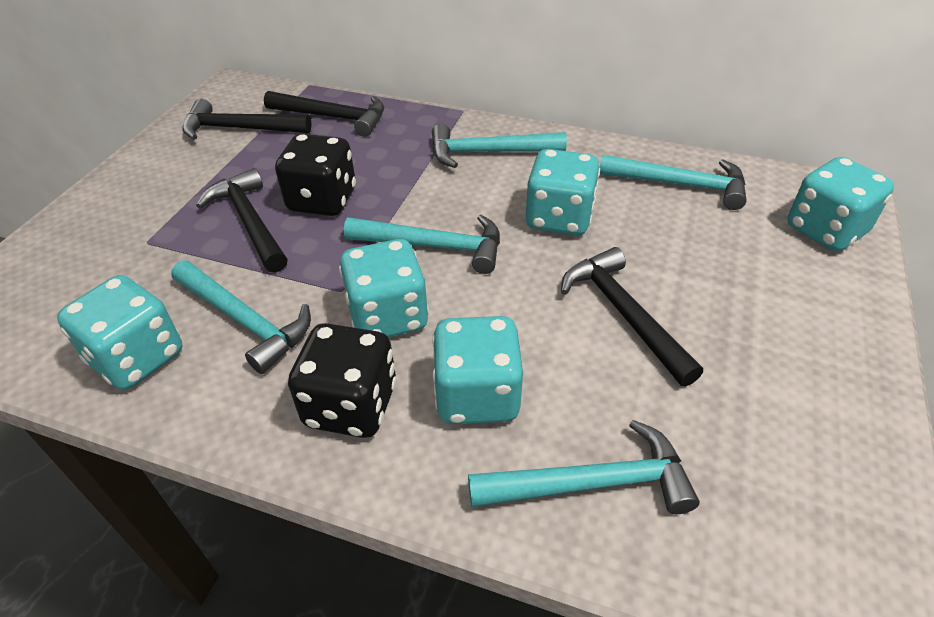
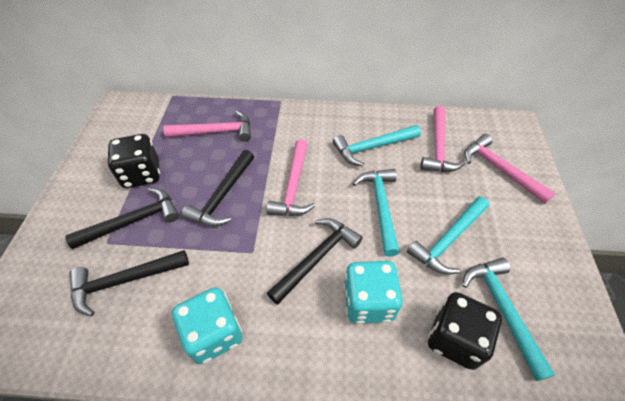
pink hammer: none = 0 -> [163,110,251,142] [266,139,316,216] [420,106,465,172] [464,134,555,204] = 4
turquoise dice: [57,275,182,390] [339,239,429,338] [432,316,523,424] [526,149,600,235] [787,157,894,251] = 5 -> [172,287,242,364] [343,261,403,324] = 2
turquoise hammer: [171,260,311,374] [344,215,500,274] [432,124,567,168] [468,420,700,514] [600,154,747,210] = 5 -> [333,125,421,167] [352,169,400,257] [407,197,489,275] [462,257,555,381] = 4

